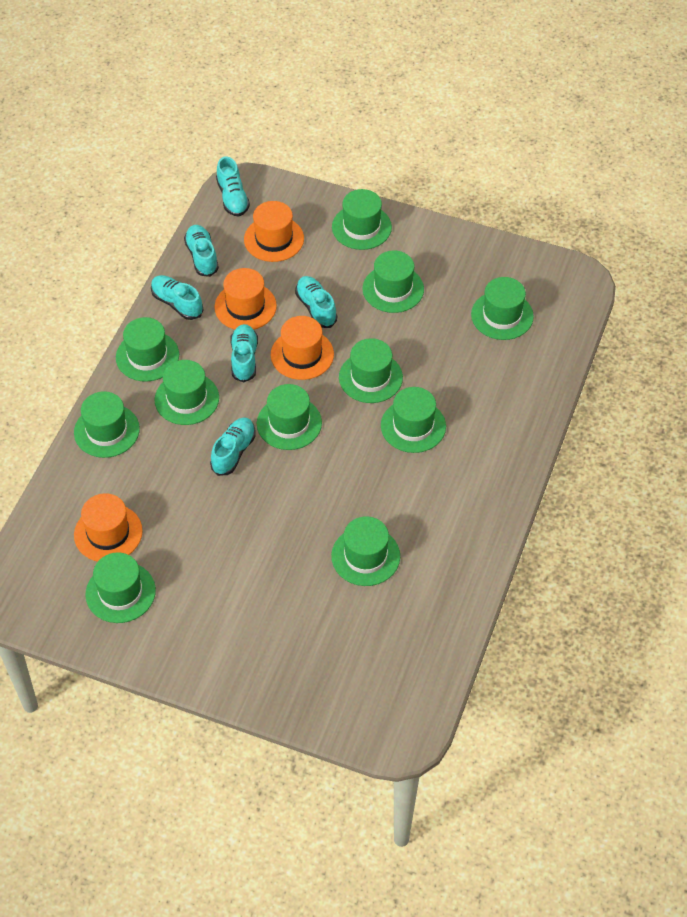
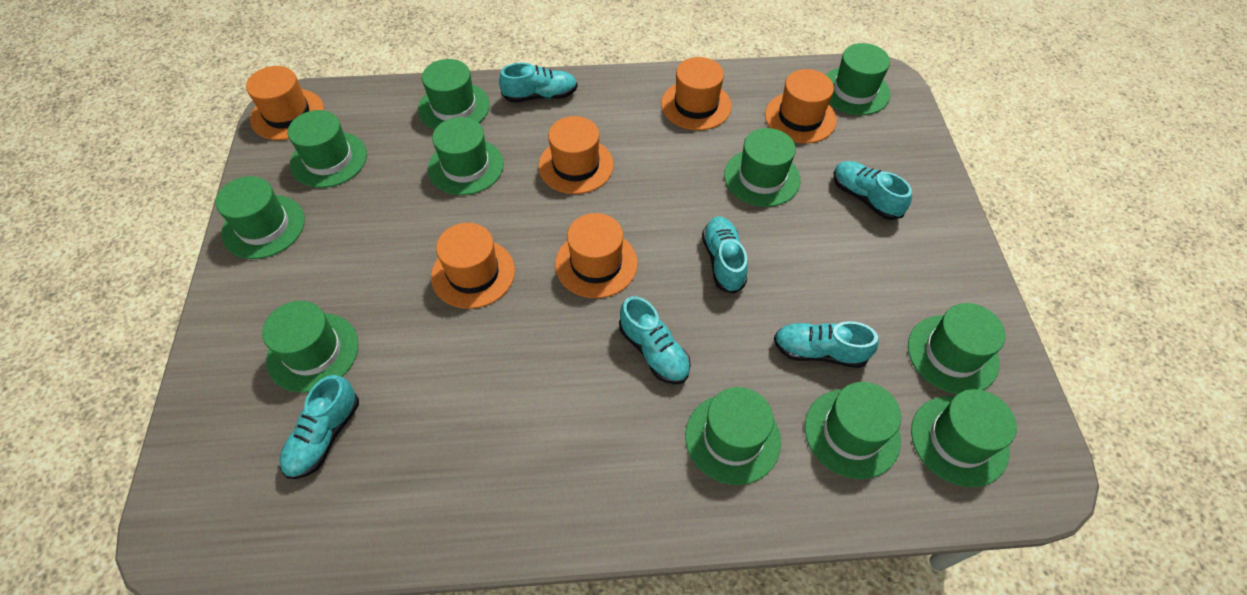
orange hat: [74,493,143,562] [214,268,277,330] [244,201,304,262] [271,316,334,380] = 4 -> [246,66,324,140] [431,223,515,309] [538,116,614,194] [555,213,638,298] [661,57,732,130] [765,69,837,143] = 6

